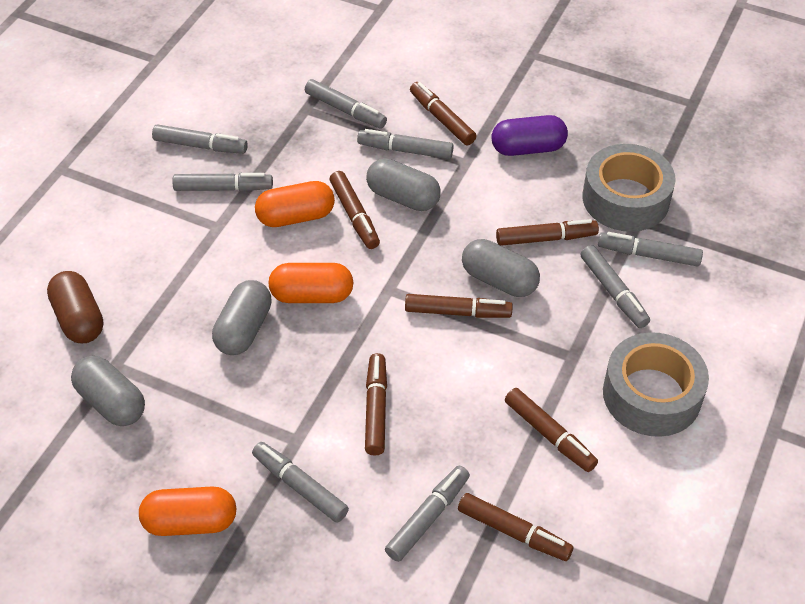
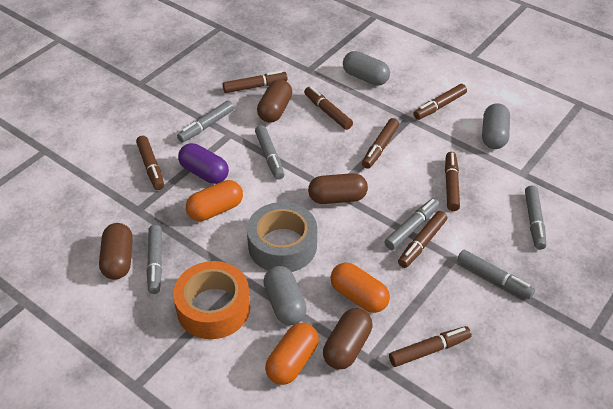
brown capsule: [47,271,103,343] = 1 -> [99,223,133,280] [257,79,292,123] [308,173,368,204] [323,308,373,370] = 4
brown marker: [330,171,380,249] [365,353,387,456] [405,294,513,318] [410,82,476,145] [458,493,574,561] [496,219,599,246] [505,388,598,472] = 7 -> [136,136,164,190] [223,71,288,93] [304,87,353,130] [362,118,399,169] [389,326,472,367] [398,211,447,268] [413,84,467,120] [445,152,460,211] = 8
grey capsule: [71,356,145,426] [212,280,272,355] [366,158,441,211] [462,239,540,297] = 4 -> [263,266,307,325] [343,51,390,86] [482,103,510,149] = 3
grey marker: [152,124,248,154] [173,173,273,191] [252,442,349,523] [305,79,387,129] [357,129,454,159] [385,466,470,562] [581,245,650,328] [598,232,703,267] = 8 -> [147,225,162,294] [177,101,234,142] [255,125,284,180] [384,198,440,250] [457,250,535,299] [525,186,546,250] = 6
grey tape: [583,144,676,232] [603,332,709,437] = 2 -> [247,202,317,272] = 1
orange tape: none = 0 -> [173,261,250,339] = 1

